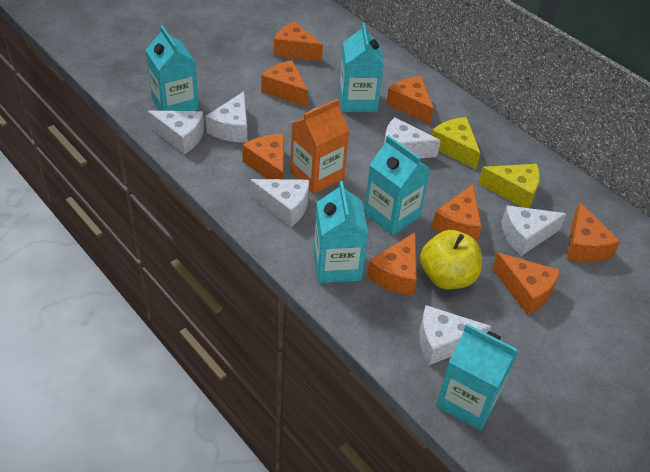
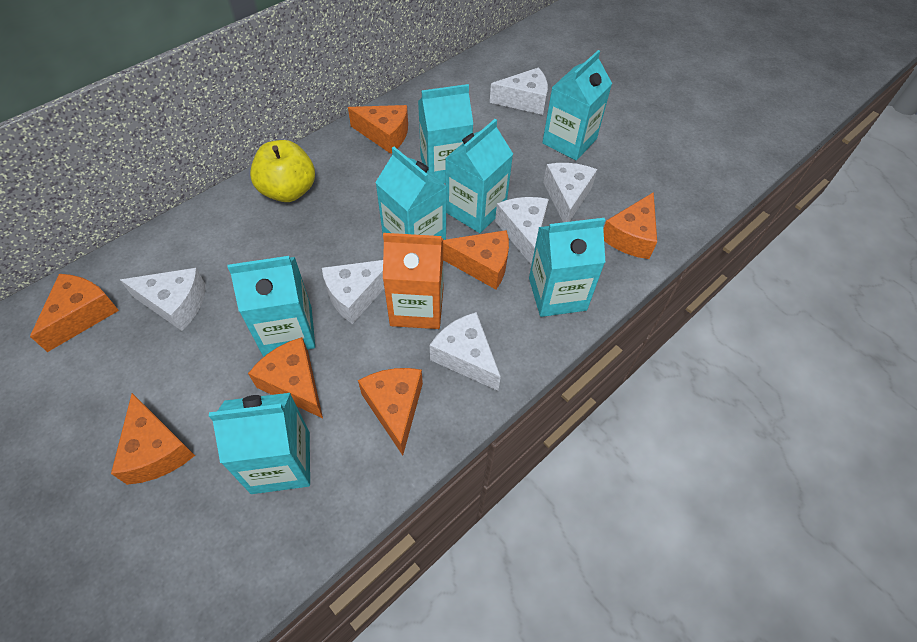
orange cheese: [242,134,284,179] [261,60,308,107] [274,21,323,61] [367,232,417,296] [386,76,434,125] [432,184,482,242] [492,253,561,315] [567,202,621,262] = 8 -> [30,274,119,352] [111,393,195,485] [248,337,323,418] [348,105,408,154] [358,368,423,456] [443,230,509,289] [603,192,657,259] = 7
turquoise carton: [146,25,199,111] [314,181,368,283] [339,23,384,112] [364,135,430,236] [436,324,519,431] = 5 -> [209,393,310,494] [228,256,315,357] [375,147,447,240] [418,84,473,184] [445,119,513,233] [529,218,605,317] [542,50,612,160] = 7
yellow cheese: [431,117,480,169] [478,164,540,208] = 2 -> none = 0

